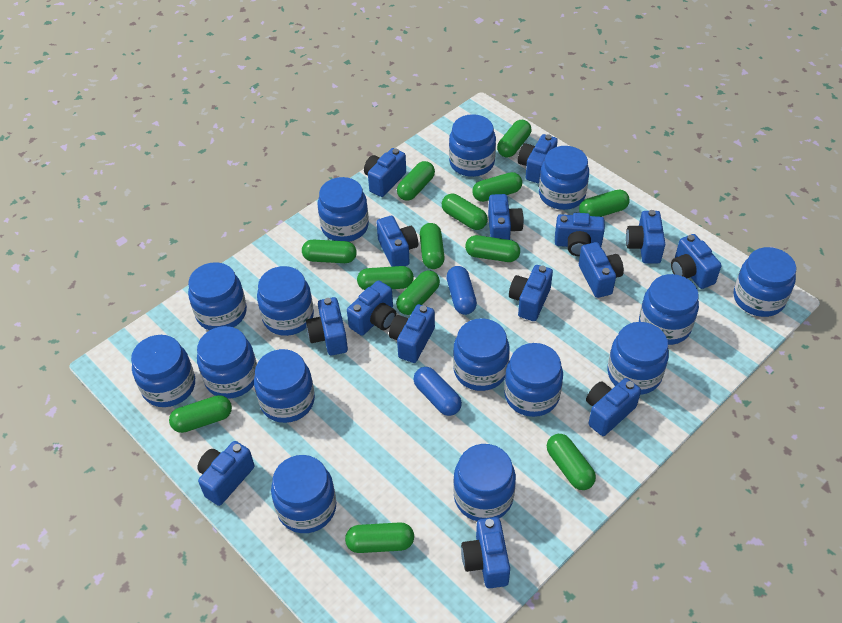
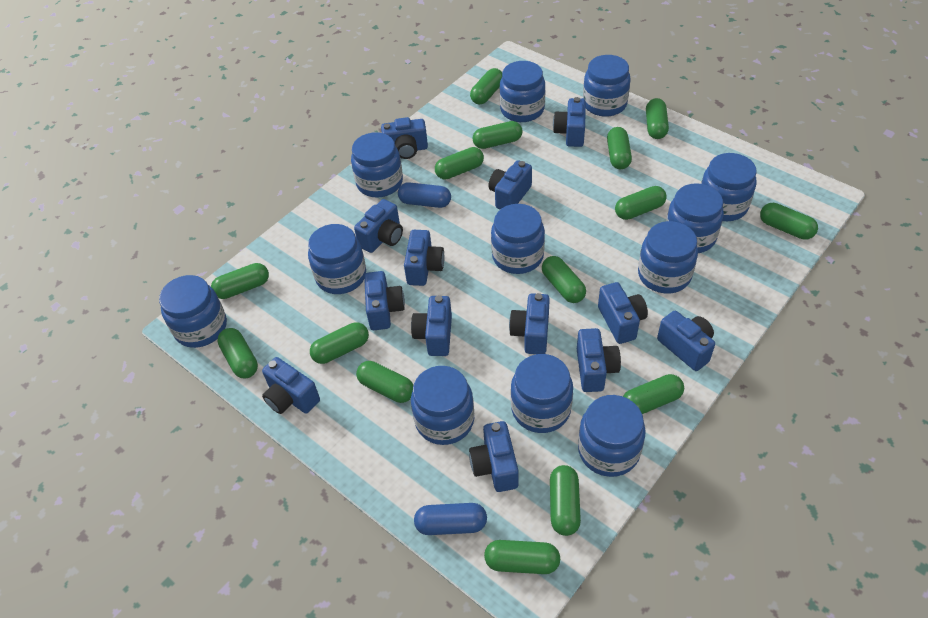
blue camera: [197,441,255,506] [306,297,348,355] [347,280,396,336] [364,148,406,197] [376,216,418,267] [389,304,435,363] [461,517,510,588] [488,194,524,240] [509,265,553,321] [518,134,558,184] [555,213,605,256] [579,242,624,298] [586,378,641,436] [626,210,665,264] [671,234,722,289] = 15 -> [262,357,320,414] [354,199,403,253] [364,271,405,330] [381,117,428,159] [404,230,445,286] [411,295,452,356] [469,421,518,492] [489,160,532,210] [509,293,550,354] [553,97,586,147] [577,328,621,392] [598,282,648,344] [657,311,715,371] = 13
blue jar: [131,335,195,407] [188,262,247,330] [197,326,257,399] [254,349,315,423] [257,266,314,336] [271,455,336,533] [318,177,369,242] [449,114,496,177] [453,318,510,391] [453,444,516,521] [504,343,563,417] [539,146,589,210] [607,322,669,395] [639,274,699,345] [734,247,796,317] = 15 -> [159,275,227,348] [308,224,366,294] [351,132,403,198] [411,366,474,445] [491,204,545,274] [500,61,545,122] [511,354,573,433] [578,395,646,477] [583,55,631,117] [638,221,698,293] [666,183,724,253] [701,153,757,221] = 12
green capsule: [169,395,232,433] [302,240,357,263] [345,522,414,553] [357,266,414,290] [396,270,440,315] [397,161,435,201] [420,223,445,269] [442,194,488,230] [465,235,520,262] [472,172,522,202] [497,120,531,158] [547,434,596,490] [579,190,630,217] = 13 -> [211,263,269,299] [217,328,258,378] [310,322,369,364] [356,361,413,403] [435,147,484,180] [470,68,502,105] [472,121,522,149] [484,540,560,574] [542,256,586,303] [550,465,581,536] [607,127,632,169] [615,186,667,220] [623,374,684,414] [646,98,669,139] [760,203,818,240] = 15

